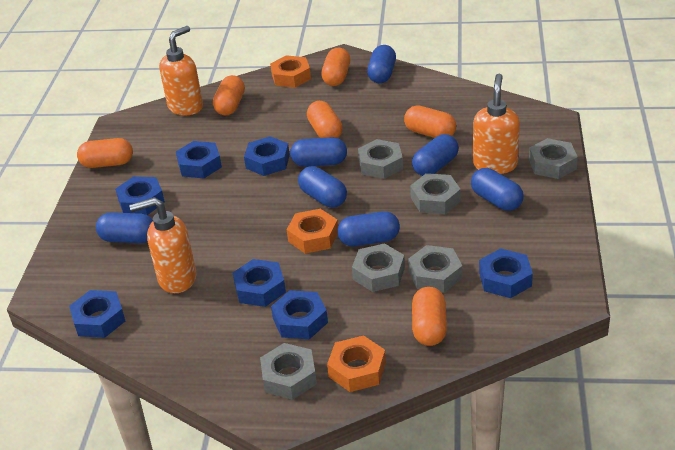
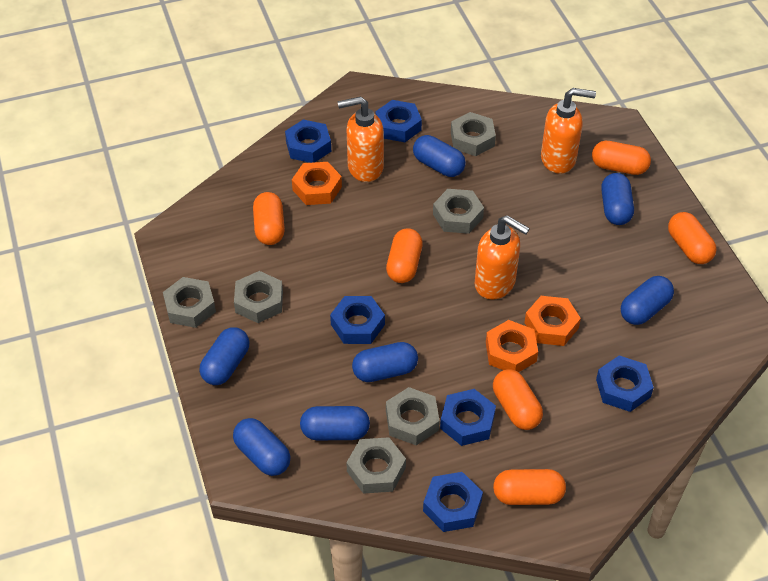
blue nut: [69,290,125,338] [115,176,165,215] [176,141,222,178] [233,259,286,307] [244,136,290,176] [271,290,328,339] [479,248,533,298] = 7 -> [285,119,331,163] [330,296,385,344] [376,100,422,142] [423,472,483,532] [440,389,496,446] [596,356,654,412] = 6

